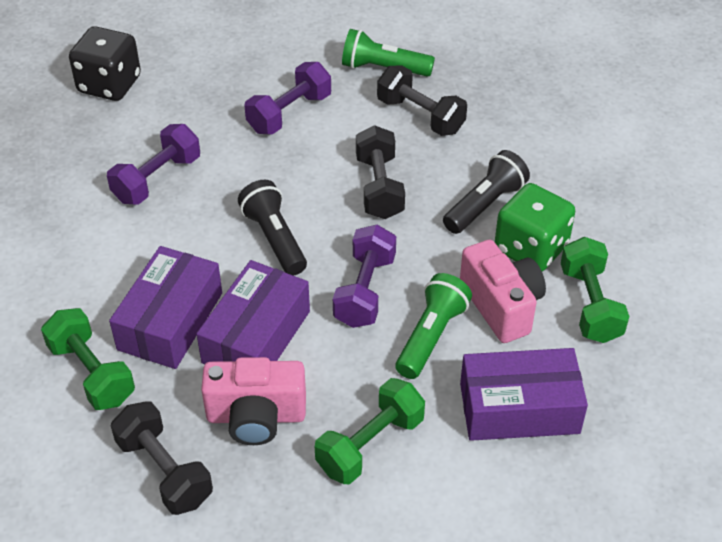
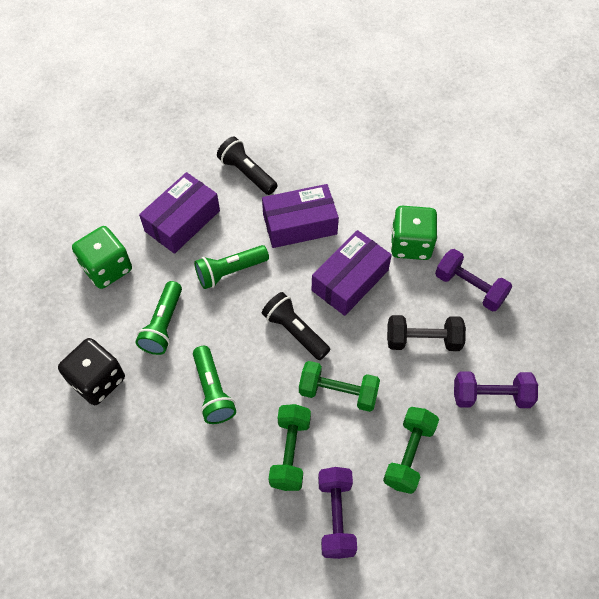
black dumbbell: [111,401,213,515] [356,125,405,219] [377,65,467,136] = 3 -> [387,315,466,351] = 1
green dice: [495,183,575,271] = 1 -> [72,226,132,289] [391,206,437,260] = 2
green flashlight: [342,29,435,77] [395,273,472,379] = 2 -> [135,281,182,355] [193,346,236,424] [194,245,269,289] = 3
pink camera: [201,357,306,445] [460,240,546,343] = 2 -> none = 0

